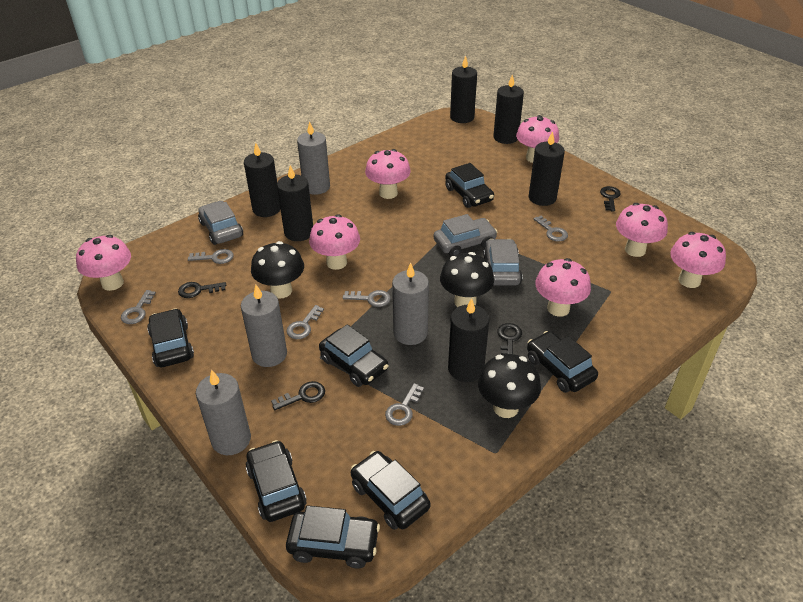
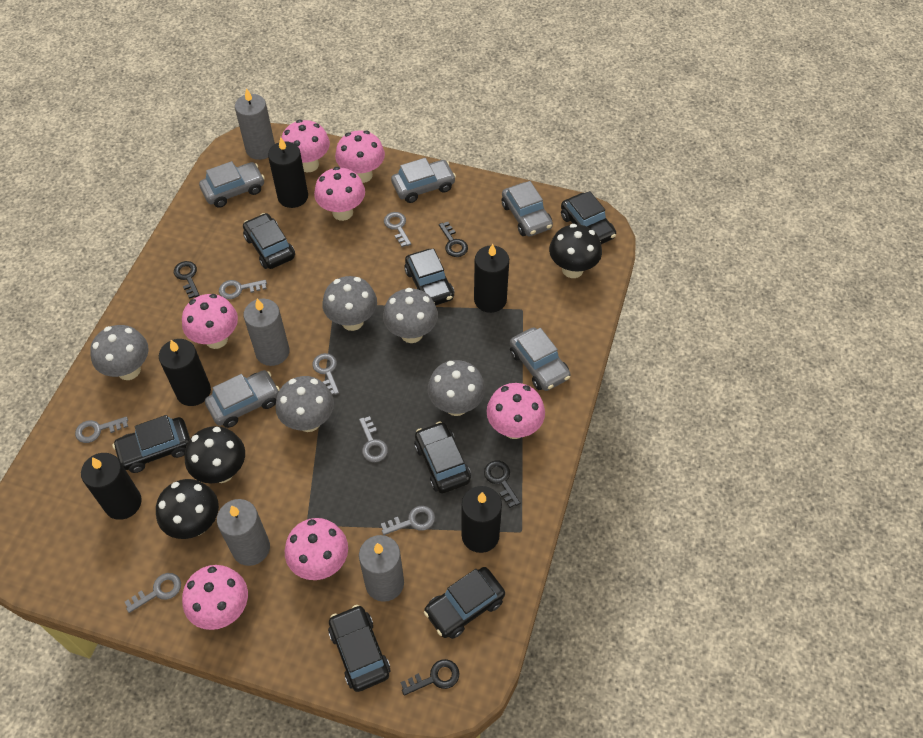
black candle: [244,143,280,217] [277,165,313,241] [448,298,489,382] [450,55,477,123] [493,74,524,144] [528,131,565,206] = 6 -> [81,453,142,520] [159,339,211,406] [268,137,308,208] [462,486,502,553] [474,244,509,313] = 5
grey car: [198,201,243,245] [433,214,497,257] [483,239,523,285] = 3 -> [199,161,265,208] [205,370,280,428] [391,158,456,203] [502,181,553,237] [510,327,571,391] = 5
grey key: [121,290,156,324] [188,249,234,264] [286,305,324,339] [343,290,391,307] [385,383,424,426] [533,216,568,242] = 6 -> [75,416,128,443] [125,573,181,613] [219,280,267,299] [312,353,339,395] [359,416,388,462] [381,506,435,535] [384,212,411,247] = 7
grey mushroom: none = 0 -> [90,325,149,380] [275,376,334,432] [322,276,377,331] [383,288,438,343] [428,360,485,416] = 5

